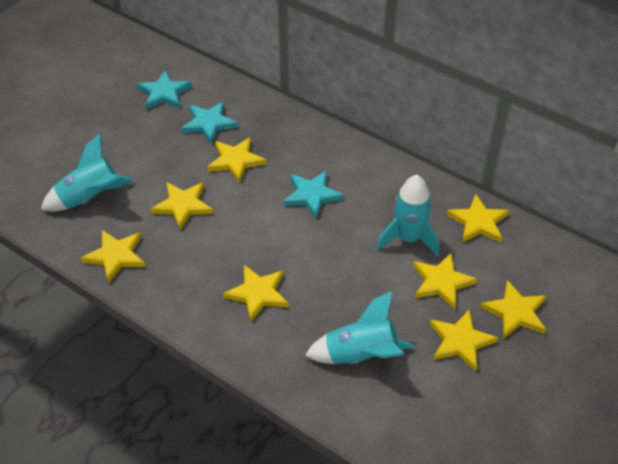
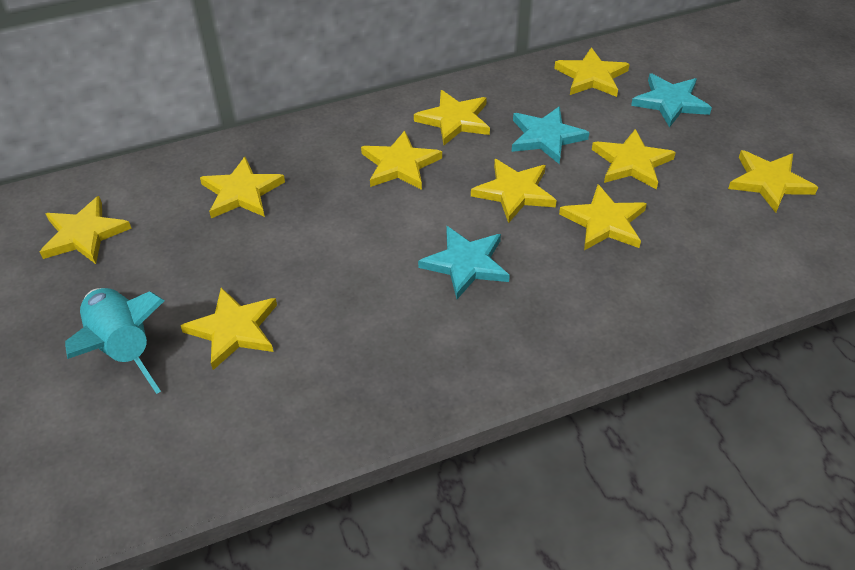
turquoise rocket: [41,134,133,212] [305,291,414,364] [377,175,439,256] = 3 -> [65,288,165,394] = 1
yellow star: [81,230,146,283] [151,182,213,230] [207,137,266,183] [223,265,289,322] [413,253,477,309] [430,310,498,371] [447,194,509,243] [480,280,547,339] = 8 -> [40,196,132,264] [180,287,277,370] [200,157,285,218] [361,131,442,190] [414,90,490,145] [471,159,557,223] [554,47,630,97] [559,184,647,250] [592,129,676,190] [728,150,818,213] = 10

